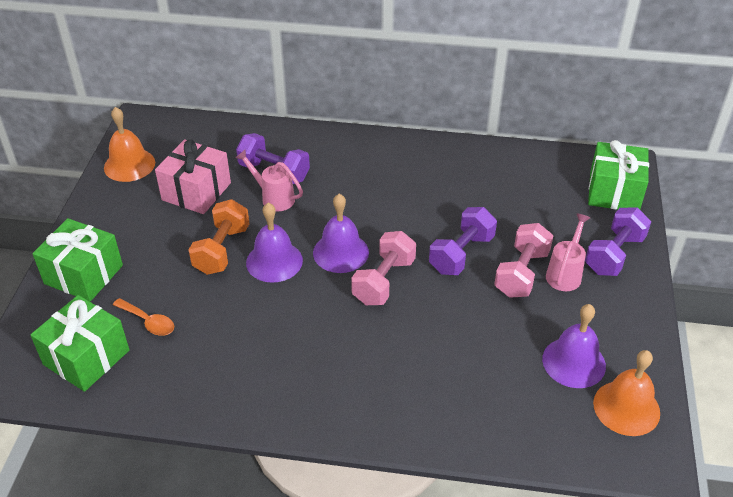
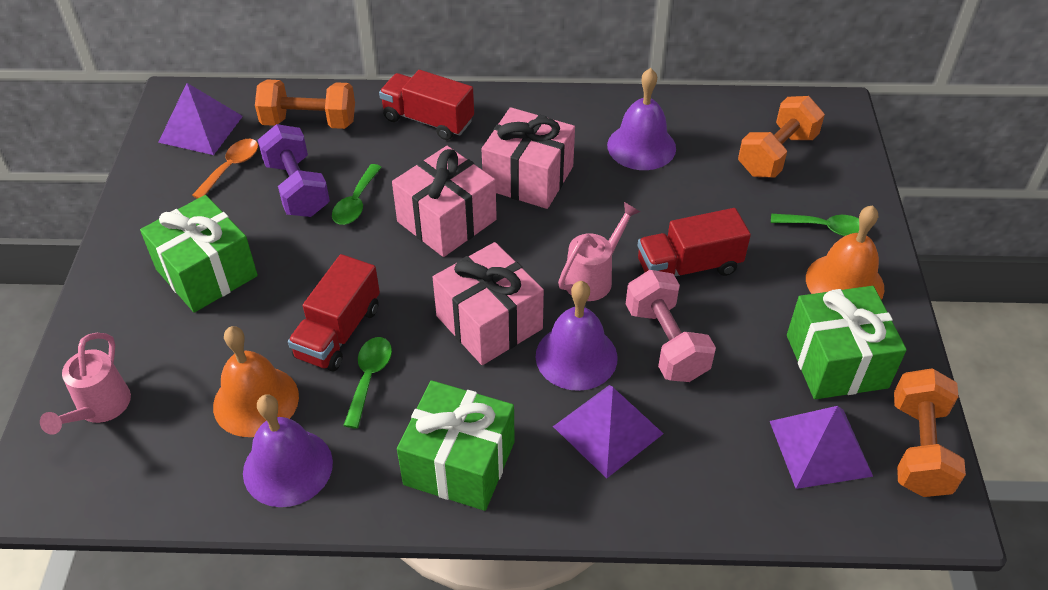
green spoon: none = 0 -> [332,164,382,225] [343,337,392,429] [771,214,859,236] = 3
orange dumbbell: [188,199,249,275] = 1 -> [255,79,355,129] [738,96,825,178] [894,368,966,497] = 3
pink dumbbell: [351,231,416,305] [494,223,554,298] = 2 -> [626,270,716,382] = 1
pink gift: [155,139,231,214] = 1 -> [392,146,497,257] [433,242,544,365] [482,107,575,209] = 3
purple dumbbell: [236,133,310,184] [429,207,497,275] [585,207,651,276] = 3 -> [258,124,330,217] = 1
purple pyramid: none = 0 -> [158,83,243,155] [553,385,664,478] [770,406,873,489] = 3
red truck: none = 0 -> [288,254,380,371] [379,70,474,140] [638,208,751,276] = 3

